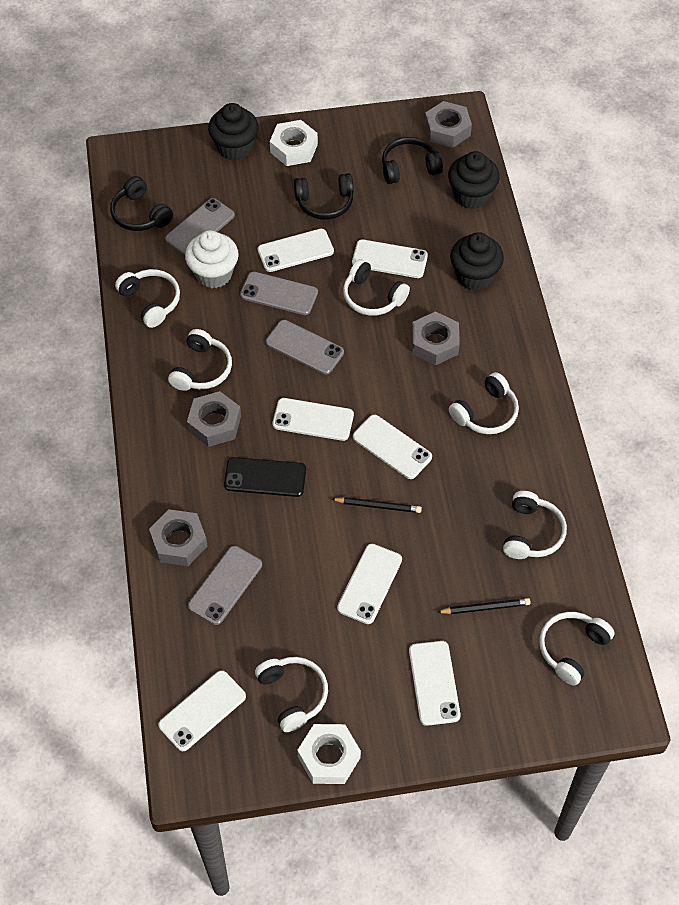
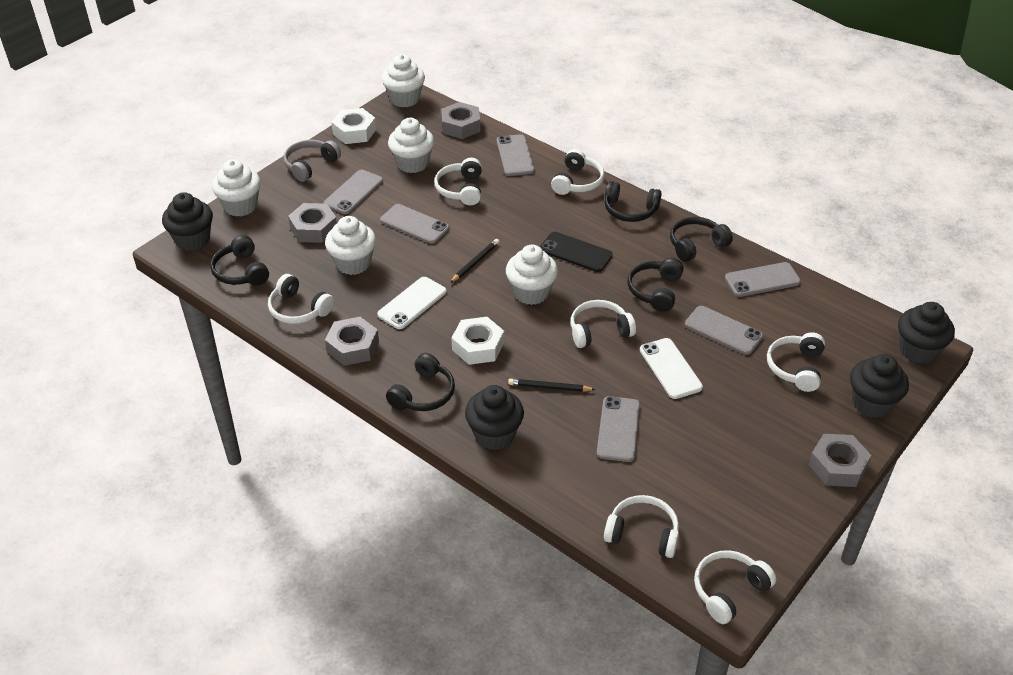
black cupcake: [208,103,258,160] [448,151,500,209] [450,232,504,291] = 3 -> [162,192,213,251] [465,385,524,450] [850,354,909,418] [898,302,955,364] = 4
black headphones: [110,176,173,231] [294,173,354,220] [382,137,443,184] = 3 -> [210,235,269,285] [386,353,455,411] [605,181,662,222] [627,258,683,312] [670,217,733,262] = 5
grey headphones: none = 0 -> [283,140,341,182] = 1
grey phone: [165,198,235,255] [188,546,262,625] [240,272,318,315] [266,320,344,375] = 4 -> [324,170,383,214] [380,204,449,244] [497,134,535,176] [597,396,640,462] [685,306,763,355] [725,262,801,297] = 6
white cupcake: [185,230,239,288] = 1 -> [212,159,261,217] [325,216,376,275] [382,54,425,107] [388,118,434,173] [506,245,558,305] = 5
white phone: [158,670,246,751] [257,229,334,272] [273,398,354,441] [337,544,402,624] [352,239,428,278] [353,415,432,479] [409,641,461,726] = 7 -> [377,277,447,329] [640,338,703,399] = 2

